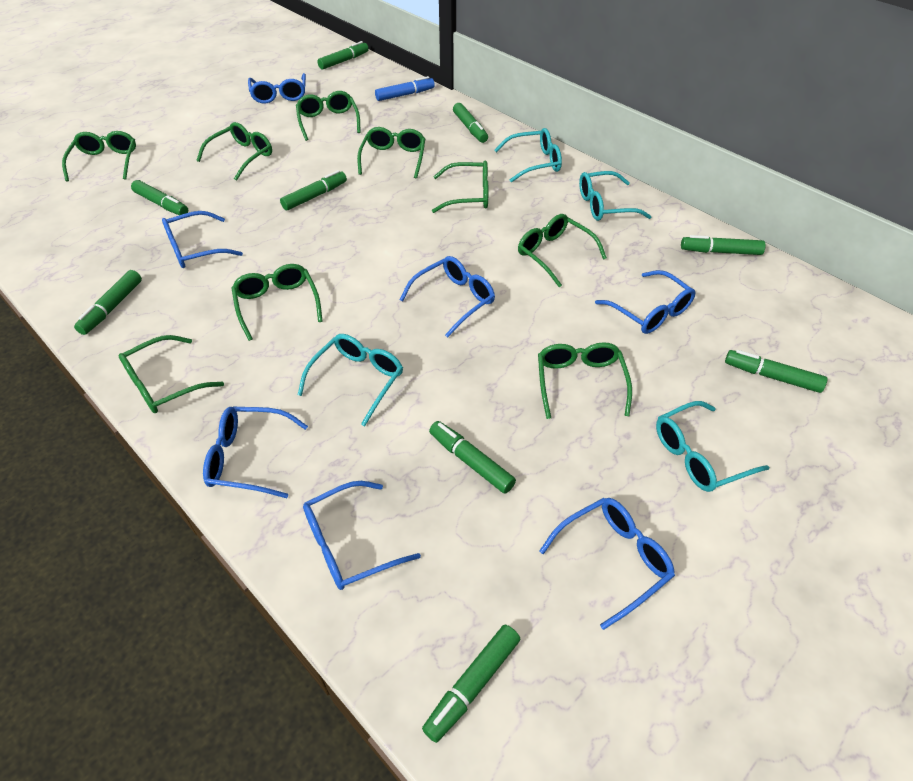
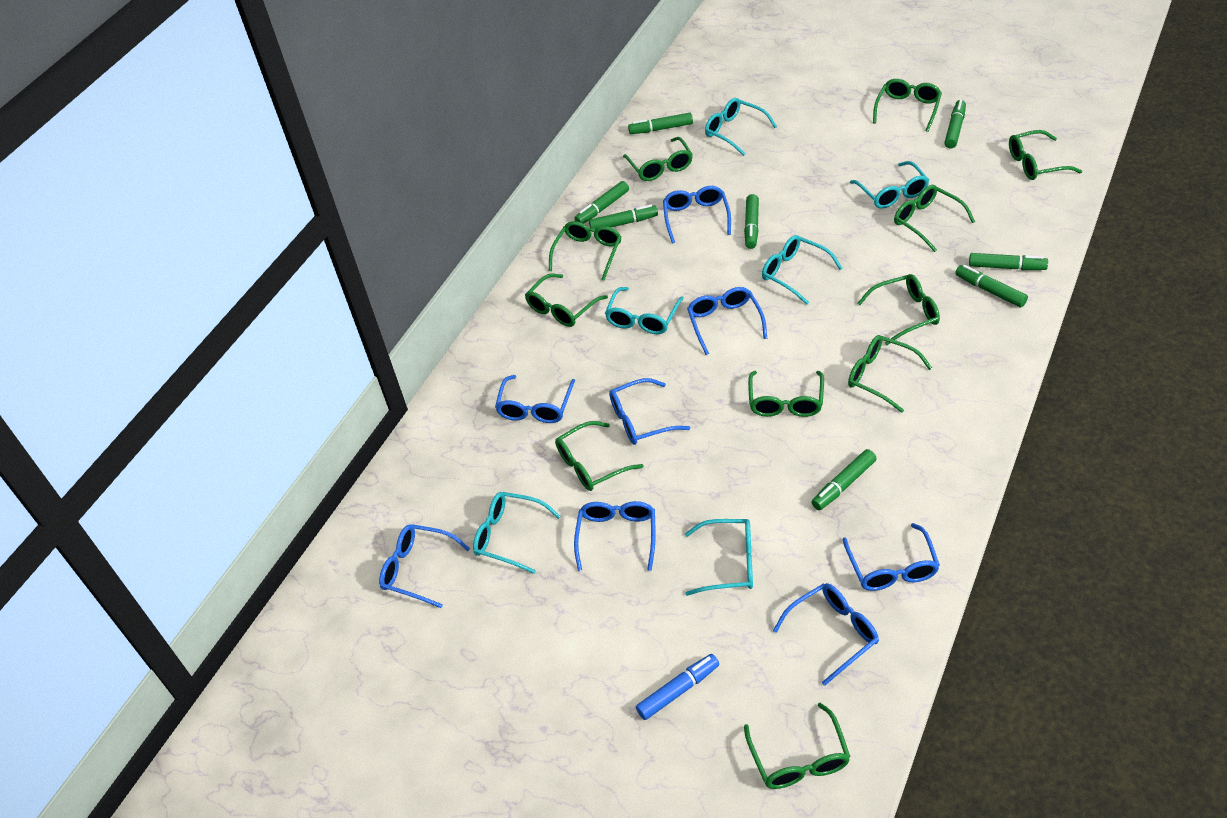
blue glasses: [162,211,243,268] [203,407,308,498] [248,73,306,104] [303,481,421,590] [400,256,495,338] [539,498,675,630] [595,270,695,334] = 7 -> [379,524,470,608] [495,375,575,423] [574,501,656,571] [609,378,690,445] [663,186,731,243] [687,287,768,355] [773,583,879,686] [843,523,940,591] = 8
green glasses: [62,131,136,182] [119,335,224,413] [196,122,272,181] [232,264,323,341] [296,91,361,141] [357,127,425,179] [432,161,488,213] [518,214,607,287] [538,342,632,419] = 9 -> [525,273,608,327] [549,221,622,280] [555,421,644,491] [623,137,693,181] [744,703,850,789] [748,371,824,417] [848,335,932,413] [858,274,940,345] [873,79,942,132] [894,185,975,252] [1009,130,1082,180] = 11
green marker: [74,270,142,335] [131,180,188,215] [280,170,347,211] [317,41,369,70] [422,625,520,743] [429,421,516,494] [453,103,488,143] [681,235,765,255] [725,350,827,393] = 9 -> [574,181,629,224] [589,205,658,229] [628,113,693,134] [744,194,759,249] [811,449,877,510] [944,100,966,148] [955,265,1028,307] [969,253,1048,270] = 8
turquoise glasses: [298,334,403,426] [495,128,562,182] [579,171,652,221] [656,401,770,492] = 4 -> [473,492,561,574] [605,287,684,334] [685,519,753,596] [705,98,777,156] [762,235,842,305] [850,161,929,208] = 6

